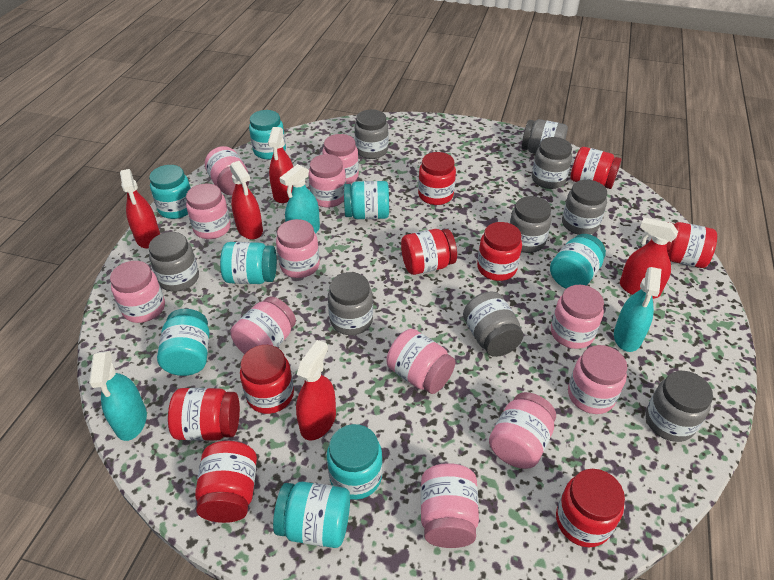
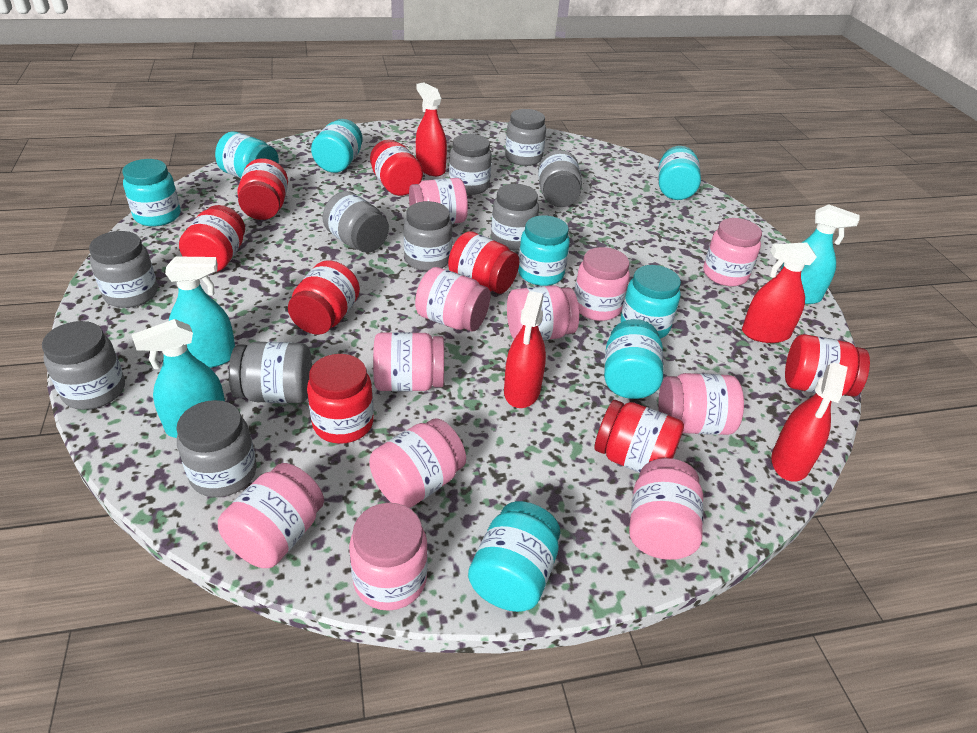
grey jar: [149,232,199,292] [328,272,373,335] [355,110,389,159] [463,292,523,357] [510,196,552,253] [522,119,568,154] [532,137,572,189] [562,180,607,235] [646,371,713,442] = 9 -> [42,321,125,410] [89,231,158,308] [176,400,257,497] [229,342,312,403] [322,191,389,253] [404,201,452,271] [449,134,492,195] [491,184,539,251] [505,109,546,166] [538,150,582,207] = 10
pink jar: [110,261,165,323] [186,183,231,239] [205,146,249,195] [231,297,296,354] [276,219,320,278] [308,154,346,208] [322,134,359,184] [387,329,455,394] [421,463,479,548] [489,392,556,469] [551,285,604,349] [568,345,627,414] = 12 -> [218,463,324,568] [349,503,428,611] [369,418,466,508] [373,332,444,391] [409,178,468,224] [415,267,490,332] [507,285,579,340] [574,247,630,321] [629,458,704,560] [658,373,744,435] [703,218,762,286] = 11
red jar: [168,388,240,441] [195,441,257,523] [240,345,294,414] [401,229,457,275] [418,152,456,205] [477,222,522,281] [556,469,625,547] [570,147,621,189] [667,222,717,268] = 9 -> [179,205,245,272] [237,158,288,220] [288,260,360,335] [307,354,374,444] [370,140,423,196] [448,231,519,294] [594,400,684,473] [785,334,870,397] = 8
red spray bottle: [120,169,160,249] [230,161,263,239] [268,127,293,203] [296,340,336,440] [620,218,678,299] = 5 -> [416,82,447,176] [504,291,546,408] [742,242,817,343] [771,363,848,482] = 4

